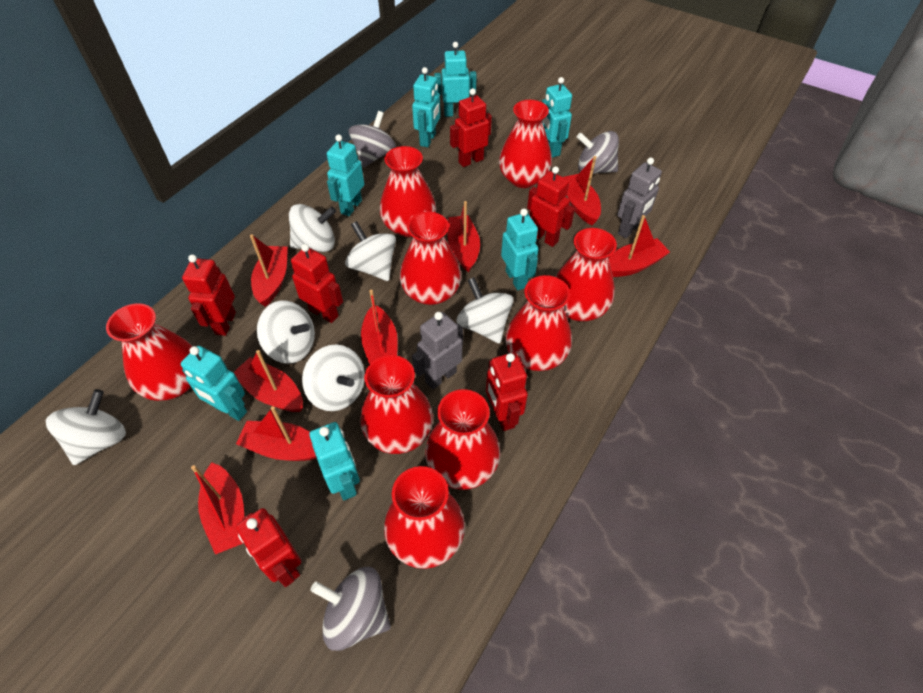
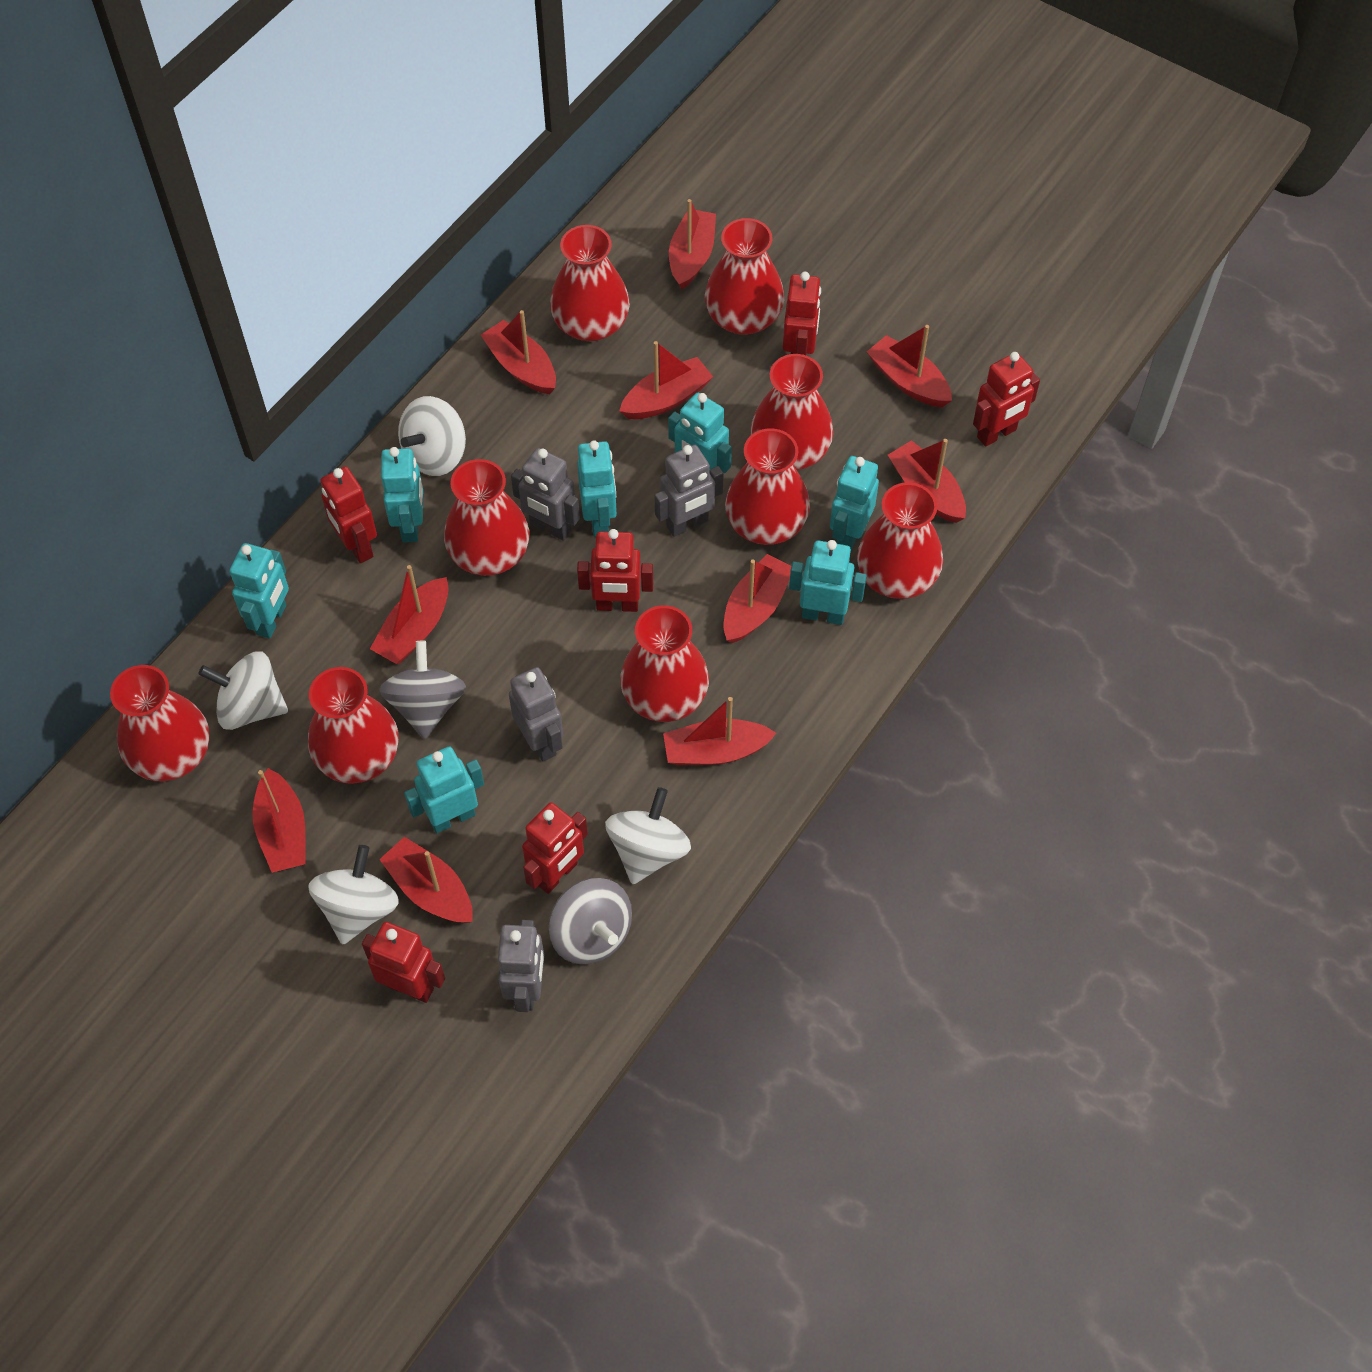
grey robot: [412,312,463,390] [617,158,662,238] = 2 -> [498,920,544,1012] [509,667,563,762] [511,448,580,541] [654,445,723,537] = 4
grey spinning top: [310,567,391,651] [348,111,396,168] [577,131,619,174] = 3 -> [379,641,466,739] [549,878,632,964] = 2
red boat: [191,462,244,554] [233,350,303,412] [236,406,317,461] [250,235,288,307] [361,290,398,364] [447,201,480,272] [564,156,601,225] [608,215,670,277] = 8 -> [252,768,306,873] [370,565,449,664] [379,837,473,923] [481,310,556,394] [619,341,713,419] [663,697,776,765] [669,199,716,290] [723,554,791,643] [867,325,952,407] [888,439,966,523] = 10
white spinning top: [46,389,126,465] [257,300,315,364] [289,204,336,252] [302,344,365,411] [345,221,396,281] [456,277,513,344] = 6 -> [198,651,288,730] [309,845,399,944] [398,396,466,476] [605,787,691,884] = 4

